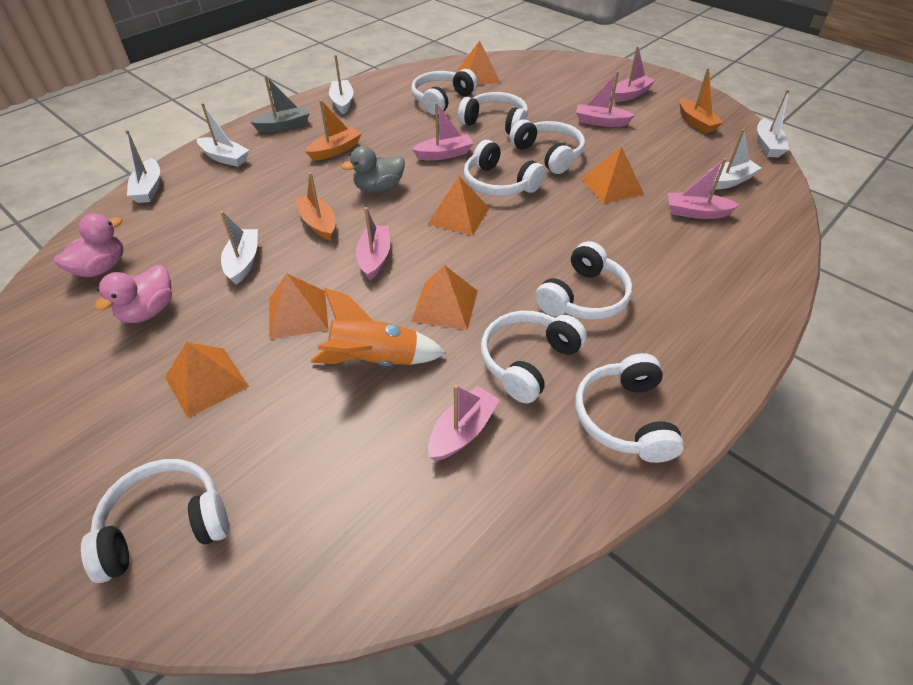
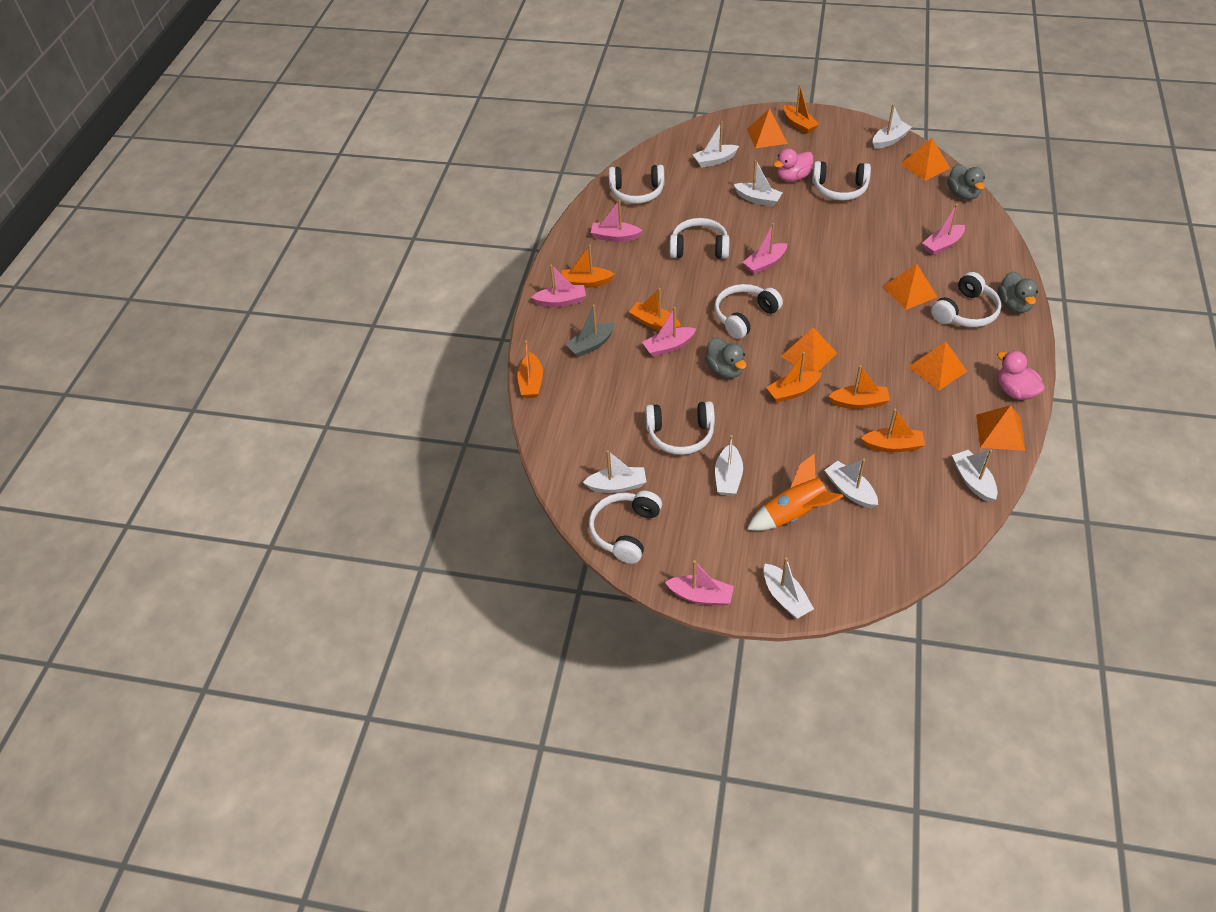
grey duck: [341,146,405,193] = 1 -> [705,337,747,378] [947,164,985,200] [998,271,1038,313] = 3
orange boat: [295,172,336,241] [305,100,362,161] [679,68,724,133] = 3 -> [517,341,543,398] [562,245,615,288] [629,288,681,331] [766,352,822,403] [784,84,819,134] [828,365,890,409] [861,409,925,452] = 7
white boat: [125,130,160,203] [197,103,249,167] [220,211,258,285] [329,55,354,114] [711,129,761,190] [757,89,789,157] = 6 -> [583,450,646,493] [692,121,739,168] [715,435,743,496] [733,160,782,207] [764,557,814,619] [825,459,878,508] [873,104,912,149] [952,450,998,502] = 8
white headphones: [81,459,229,583] [411,69,478,115] [458,92,528,135] [464,140,545,196] [481,311,587,404] [509,119,585,174] [535,241,633,320] [575,353,684,463] = 8 -> [589,491,662,564] [609,165,664,204] [645,401,715,455] [670,218,730,259] [714,284,783,339] [812,161,871,201] [931,272,1001,327] = 7

